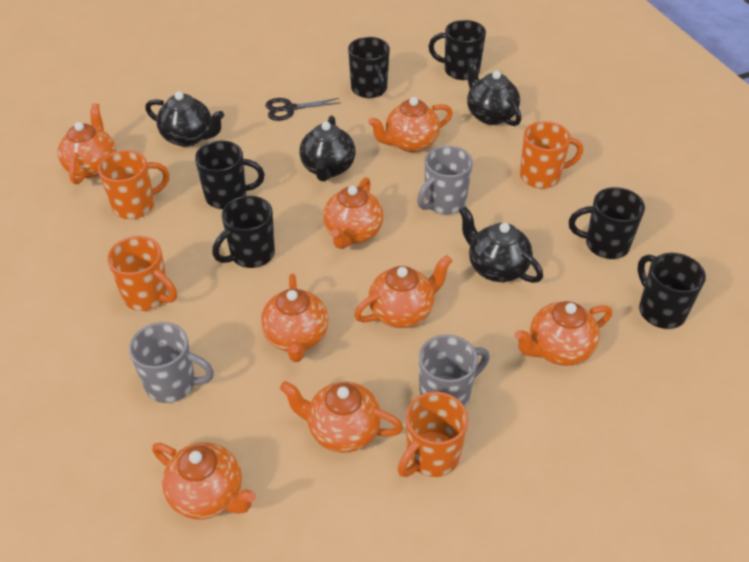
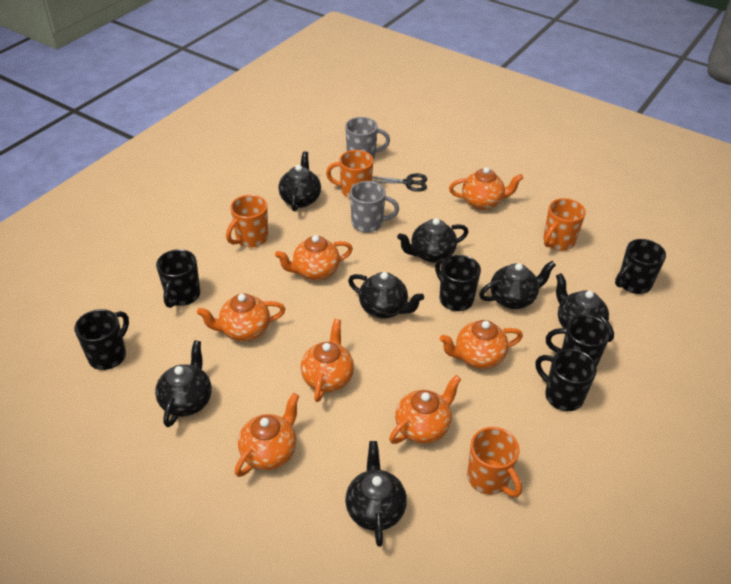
black teapot: [145,91,224,147] [299,116,355,181] [459,206,543,283] [467,58,521,126] = 4 -> [155,340,212,427] [278,151,321,211] [345,441,407,547] [348,272,424,318] [397,218,468,263] [479,261,556,309] [556,273,614,342] = 7
grey mug: [129,322,214,403] [417,146,473,214] [419,335,490,408] = 3 -> [345,117,390,160] [350,181,399,233] = 2
orange teapot: [58,103,116,184] [152,442,256,519] [261,274,329,362] [280,381,403,453] [323,177,383,249] [354,255,453,328] [368,97,453,152] [514,301,612,366] = 8 -> [197,293,285,341] [235,393,299,477] [275,235,353,280] [301,319,354,402] [389,375,461,444] [440,320,523,369] [449,167,523,210] = 7

